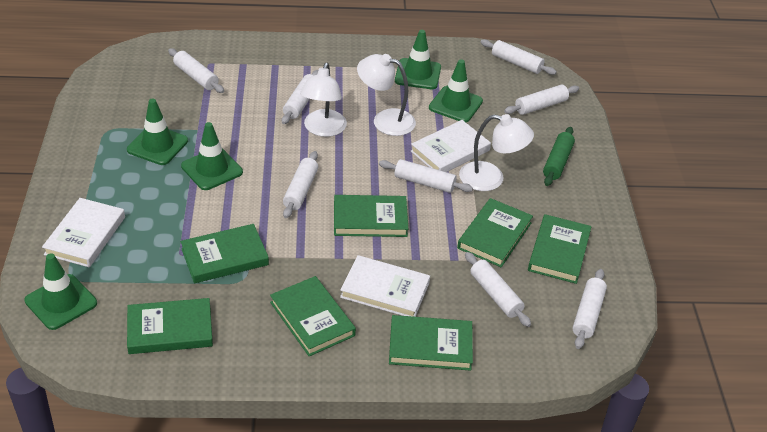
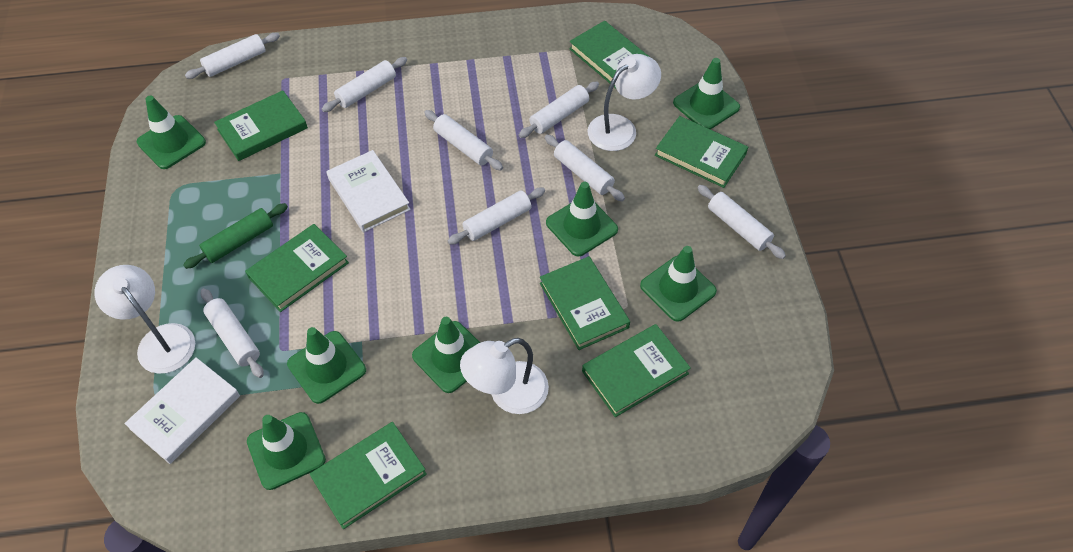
green traffic cone: [24,253,97,330] [127,98,188,165] [181,122,243,190] [395,30,441,89] [429,59,483,122] = 5 -> [137,96,206,169] [247,412,326,490] [287,327,366,404] [412,317,480,393] [546,182,618,256] [640,246,717,322] [673,58,740,130] = 7
white book: [42,198,125,267] [340,255,430,317] [411,120,491,172] = 3 -> [125,357,240,464] [326,150,411,232] = 2

